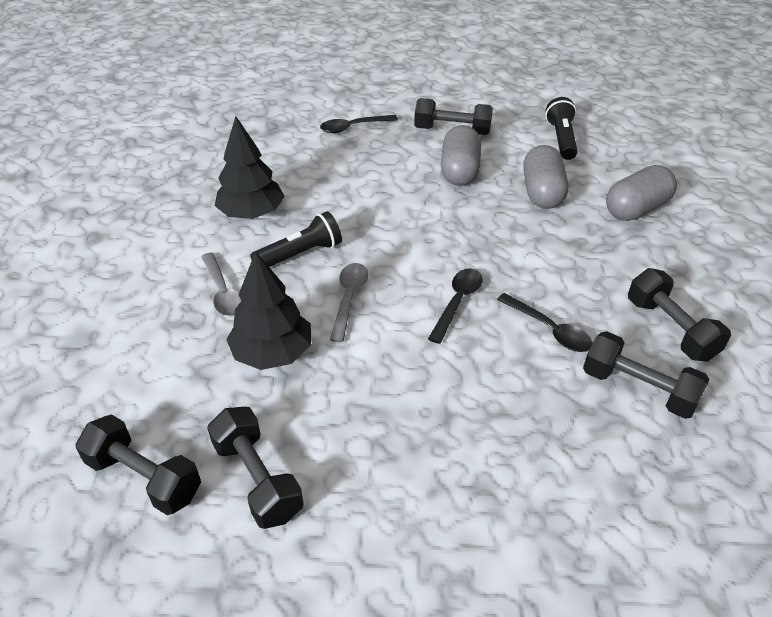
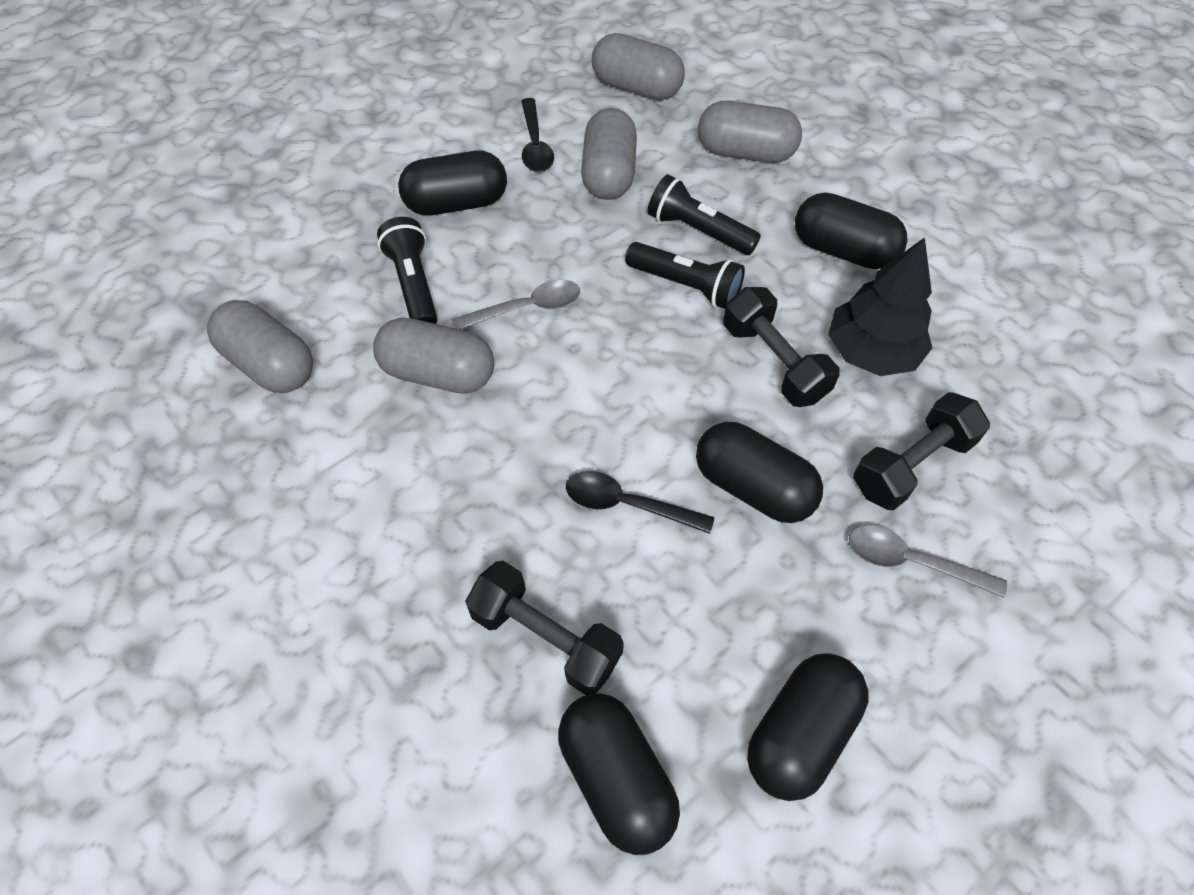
black capsule: none = 0 -> [398,151,507,216] [558,693,680,855] [696,422,823,523] [747,653,868,801] [795,192,908,269] = 5
black dumbbell: [75,414,201,515] [207,407,304,529] [414,98,493,135] [583,331,709,419] [628,268,731,362] = 5 -> [465,561,624,695] [723,287,840,407] [853,392,990,510] = 3
black flashlight: [250,211,342,267] [545,97,578,160] = 2 -> [377,217,438,324] [625,242,745,309] [648,174,761,255] = 3
black spoon: [320,115,398,133] [428,268,483,344] [497,293,593,352] = 3 -> [521,98,554,172] [566,471,714,534] = 2
black tree: [215,116,285,219] [226,251,311,370] = 2 -> [828,237,932,376] = 1
grey capsule: [441,125,481,186] [523,145,568,209] [606,165,677,221] = 3 -> [207,300,313,393] [373,318,494,394] [581,108,637,200] [592,33,685,100] [698,101,802,163] = 5

